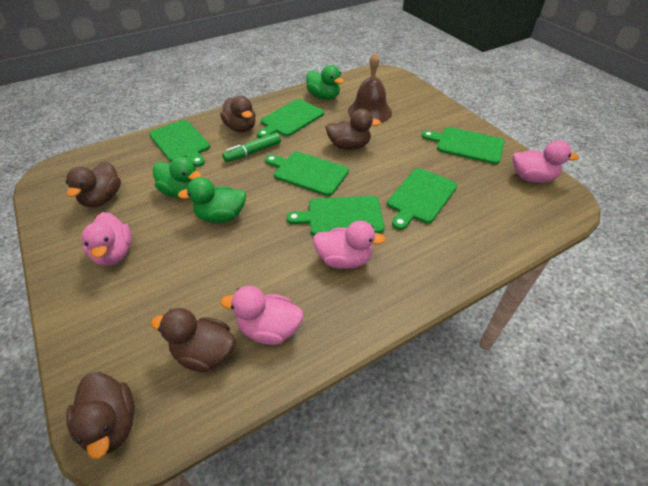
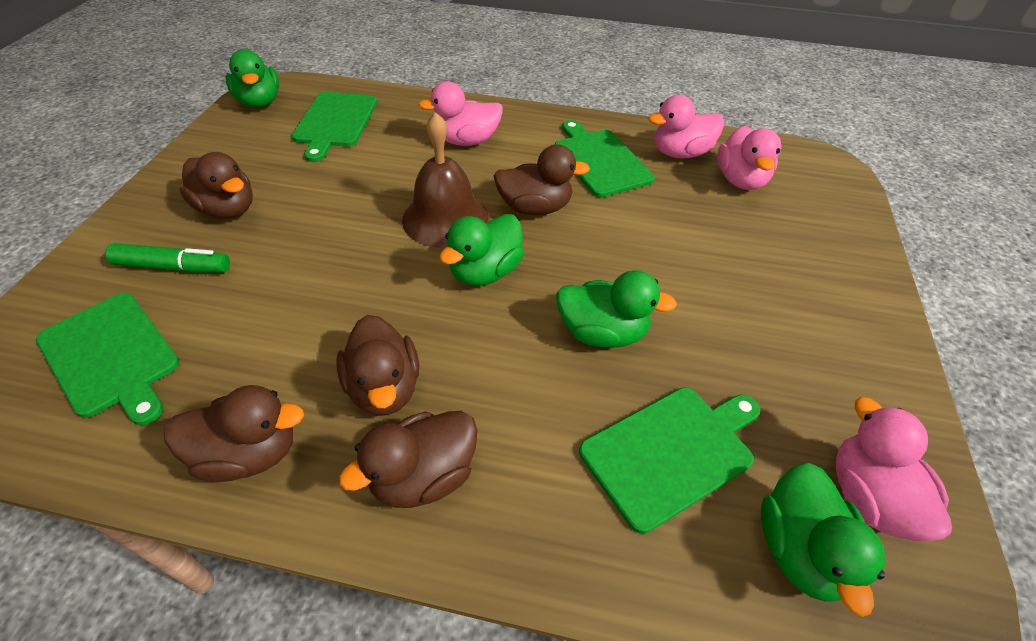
green cutting board: [149,120,210,167] [257,99,324,138] [265,152,349,196] [286,196,385,236] [387,168,457,230] [422,127,505,165] = 6 -> [36,293,180,425] [292,92,377,162] [555,120,655,197] [579,387,760,534] = 4
green duck: [153,156,202,198] [178,177,246,223] [306,65,344,100] = 3 -> [226,50,279,108] [439,214,524,286] [556,270,677,348] [761,463,885,617] = 4

